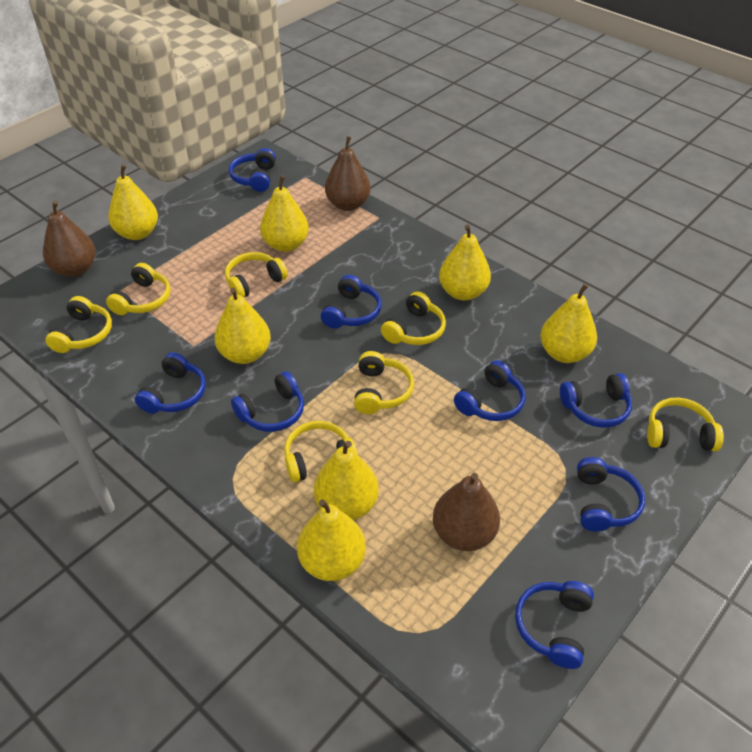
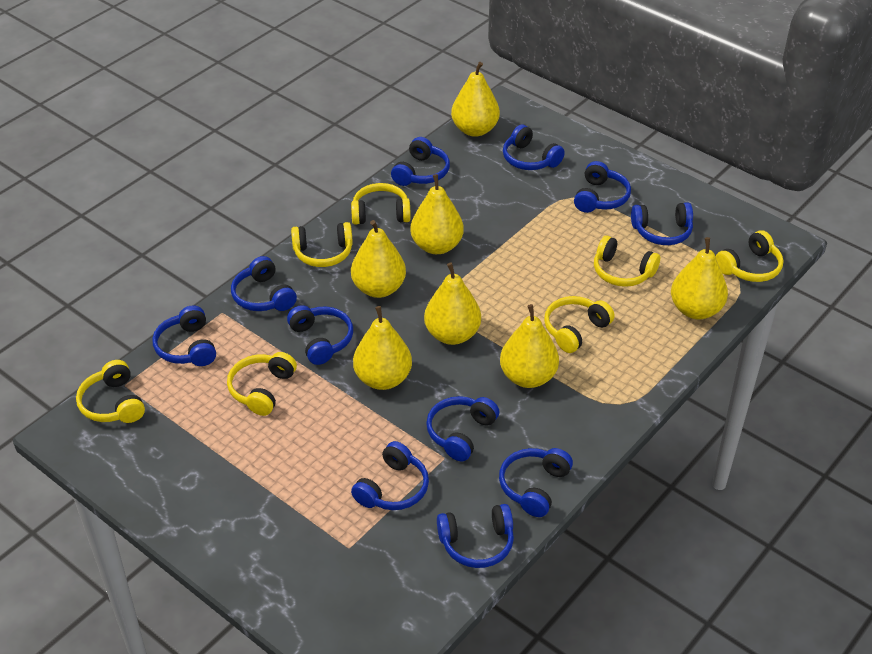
blue headphones: [135,352,206,414] [229,148,276,192] [231,371,304,432] [321,275,382,329] [454,360,525,421] [515,581,594,669] [560,373,632,428] [577,457,645,532] = 8 -> [152,305,216,366] [231,256,297,311] [287,305,353,365] [351,441,429,510] [391,137,450,186] [426,396,499,462] [437,504,514,568] [499,448,573,517] [503,124,565,170] [574,161,631,213] [631,202,693,245] = 11
brown pear: [43,201,96,277] [325,136,371,211] [433,473,500,551] = 3 -> none = 0

